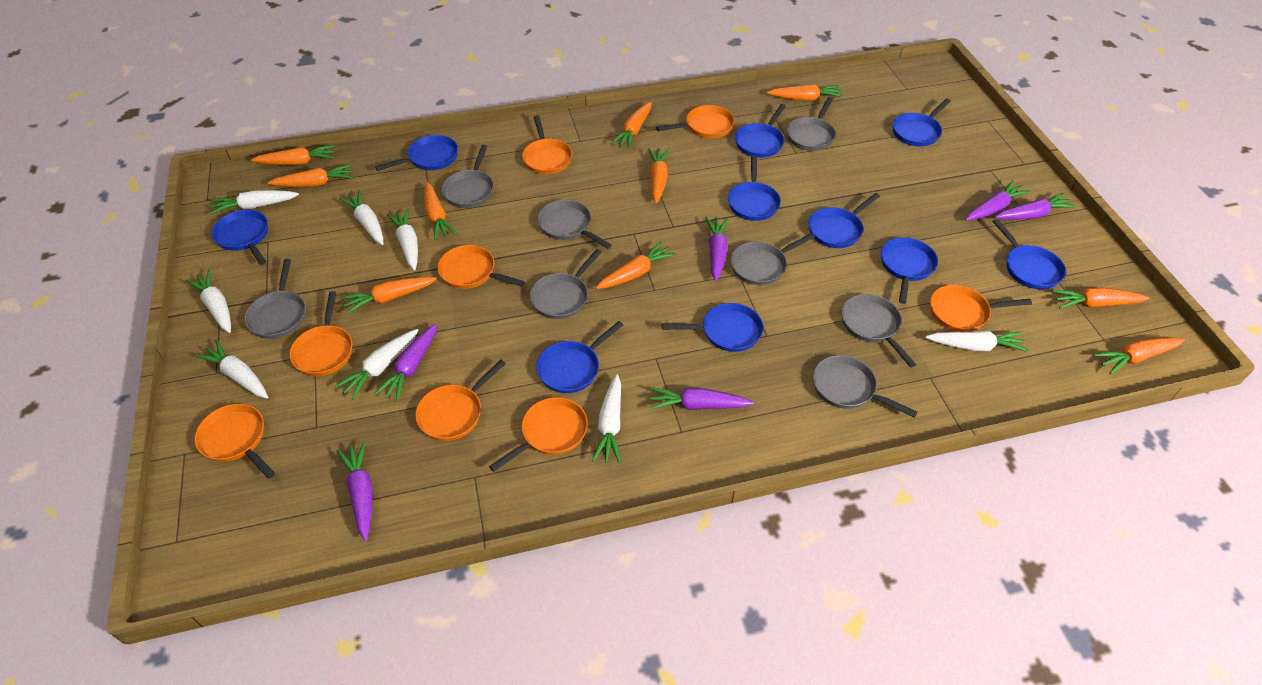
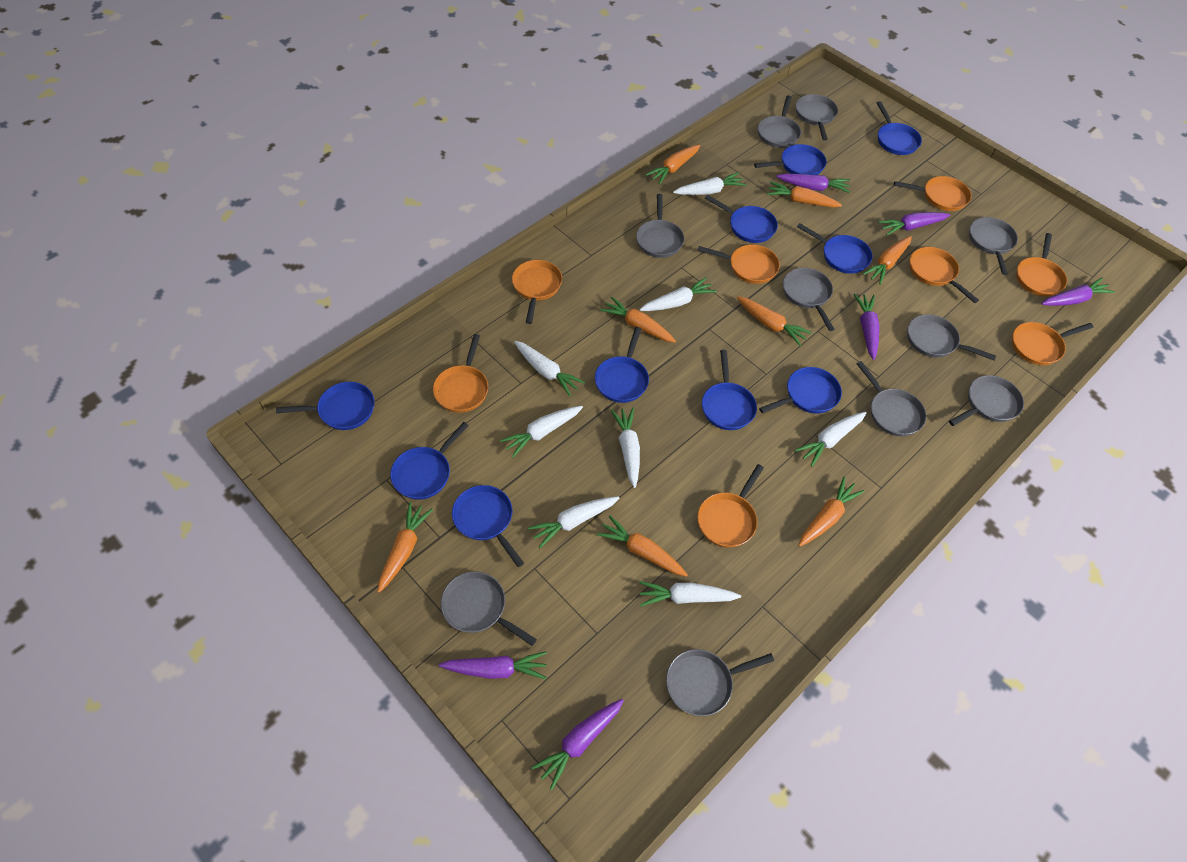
grey pan: [244,259,306,339] [442,145,494,208] [530,249,602,319] [537,200,612,249] [730,233,815,285] [787,97,836,151] [813,355,918,418] [841,294,917,368] = 8 -> [441,571,537,646] [636,194,684,258] [666,649,774,716] [758,95,801,148] [783,268,835,331] [795,94,838,141] [857,361,926,436] [907,314,996,360] [949,375,1024,426] [969,217,1018,275] = 10
orange carrot: [251,145,335,165] [268,164,353,187] [341,277,437,314] [424,182,457,240] [596,242,676,289] [611,102,652,149] [648,148,669,203] [767,85,843,101] [1051,288,1150,309] [1094,337,1185,374] = 10 -> [377,502,433,593] [597,515,688,577] [600,297,676,343] [645,145,701,184] [737,296,812,346] [767,182,842,207] [799,477,864,546] [863,236,912,285] = 8

